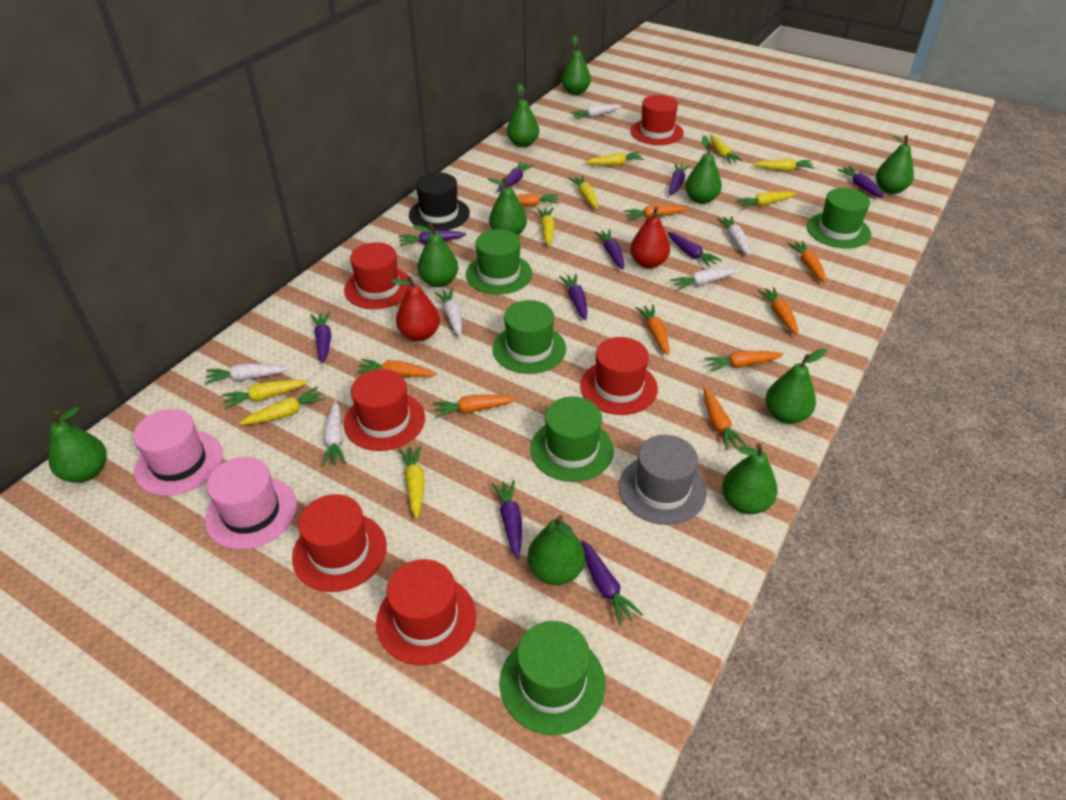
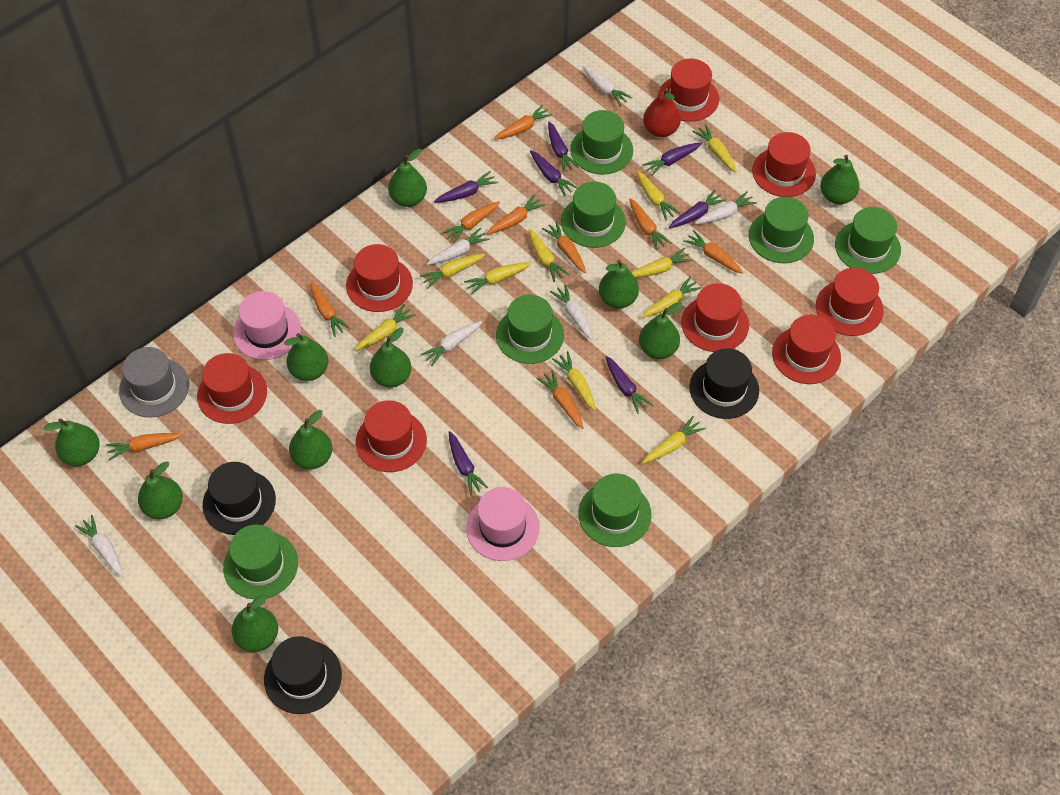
black hat: [409,172,470,230] = 1 -> [203,462,276,535] [264,636,342,714] [689,348,759,419] = 3
green hat: [466,229,532,295] [492,300,566,374] [500,621,606,735] [530,396,614,482] [807,188,871,248] = 5 -> [223,525,298,599] [496,295,564,364] [561,181,626,248] [570,110,633,175] [578,474,652,547] [749,197,814,263] [835,207,901,274] = 7
purple carrot: [311,311,331,363] [399,230,466,246] [491,480,522,559] [498,161,534,192] [559,274,587,320] [581,540,643,626] [594,229,624,270] [667,232,722,268] [669,163,690,196] [837,166,884,198] = 10 -> [434,171,498,203] [449,431,488,495] [530,150,578,196] [548,122,579,172] [605,356,653,414] [642,143,702,176] [669,190,726,228] = 7
red hat: [292,494,387,592] [344,242,411,309] [344,369,425,451] [376,559,476,665] [580,337,658,415] [630,95,684,145] = 6 -> [197,353,267,424] [346,244,413,312] [356,400,427,472] [658,59,719,122] [681,283,749,352] [752,132,816,197] [772,315,841,384] [816,267,884,336] = 8
red pear: [391,276,440,341] [630,207,670,268] = 2 -> [643,88,681,137] = 1
yellow carrot: [222,380,307,409] [239,387,325,425] [398,445,425,519] [537,208,555,246] [568,175,598,209] [585,152,644,166] [710,135,743,164] [736,191,796,209] [753,159,814,171] = 9 -> [355,304,416,351] [420,254,485,289] [464,262,531,295] [528,229,569,282] [552,351,596,411] [631,248,693,278] [636,170,680,220] [641,276,702,318] [642,416,706,464] [692,124,737,172] = 10

